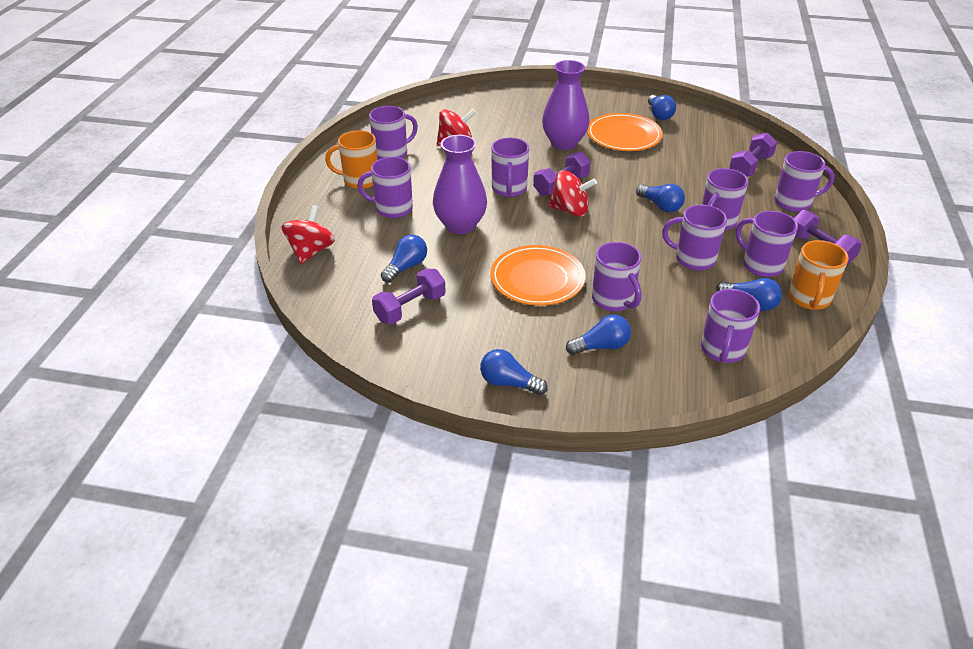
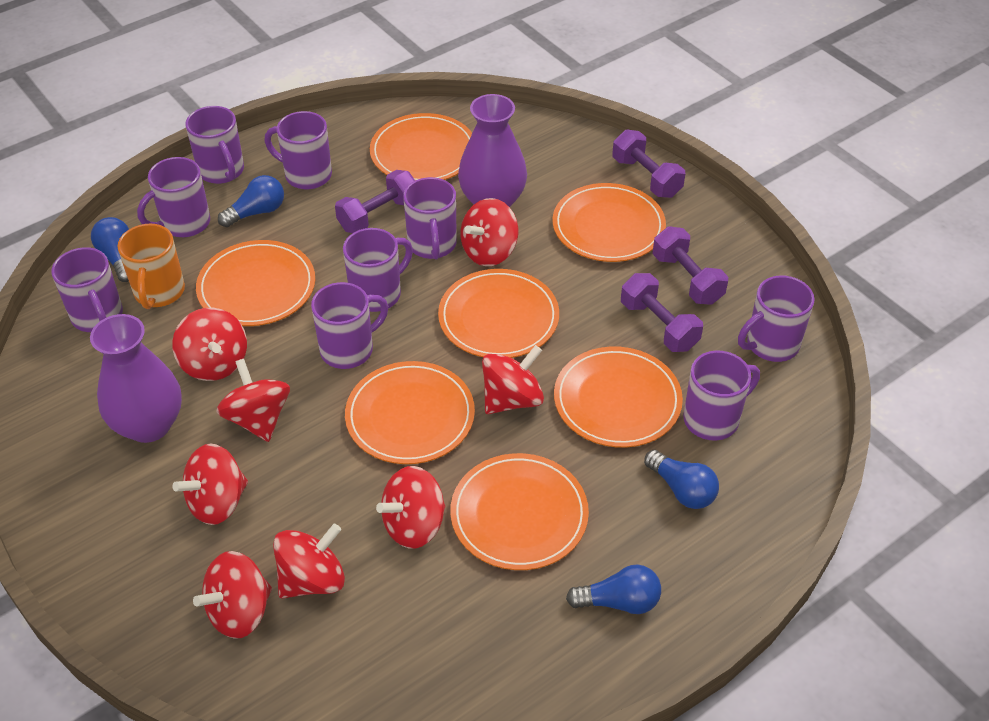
blue light bulb: [381,235,427,283] [480,349,548,395] [566,314,631,355] [636,184,685,213] [648,95,676,120] [716,278,782,311] = 6 -> [91,217,129,282] [218,175,284,227] [566,564,661,614] [644,450,719,509] = 4
orange mug: [325,130,377,189] [788,240,849,310] = 2 -> [118,224,185,309] = 1
orange plate: [491,245,586,306] [587,113,663,151] = 2 -> [196,240,315,326] [345,361,475,464] [370,113,472,180] [438,269,559,358] [450,453,589,570] [552,183,666,262] [554,346,683,448] = 7
red spinning top: [281,205,335,264] [437,109,476,146] [548,170,597,217] = 3 -> [172,308,247,381] [172,444,248,525] [193,551,272,639] [216,359,290,442] [273,524,345,598] [376,466,445,549] [461,198,518,266] [482,345,544,414] = 8

